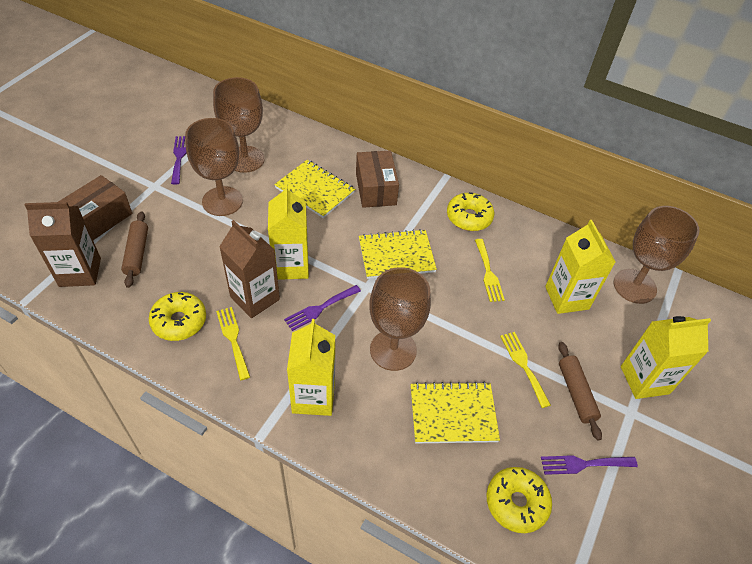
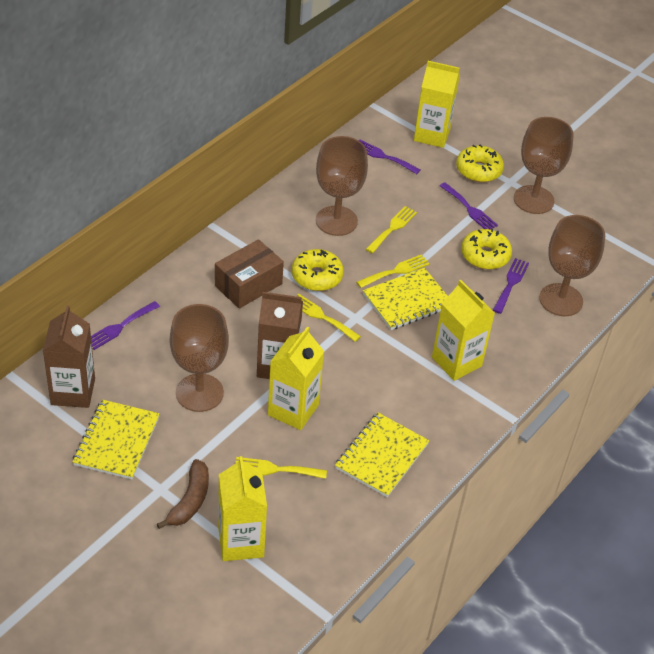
brown banana: none = 0 -> [157,459,209,529] = 1
brown box: [58,175,132,240] [356,151,399,208] = 2 -> [215,239,284,309] = 1
brown rolling pin: [121,211,148,288] [558,342,602,441] = 2 -> none = 0
purple fork: [171,136,187,185] [284,285,361,331] [541,455,638,475] = 3 -> [91,301,160,350] [358,139,421,174] [440,182,498,230] [493,258,529,314] = 4
yellow fork: [216,307,250,380] [475,239,505,302] [500,332,551,408] = 3 -> [235,457,327,479] [296,294,361,342] [356,254,430,288] [366,206,417,253] = 4

